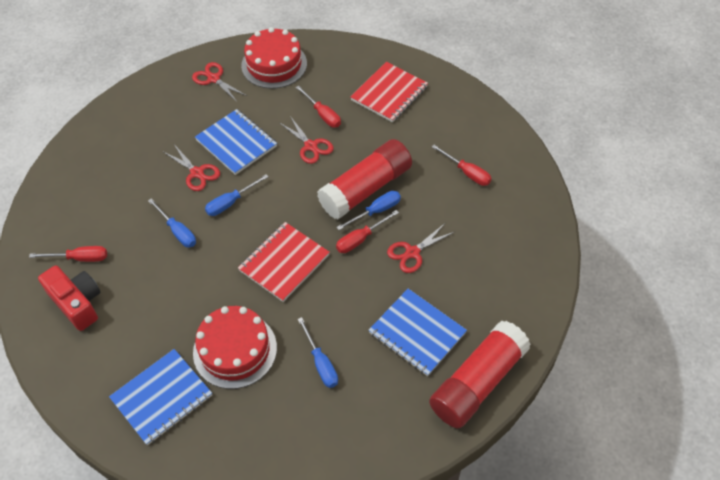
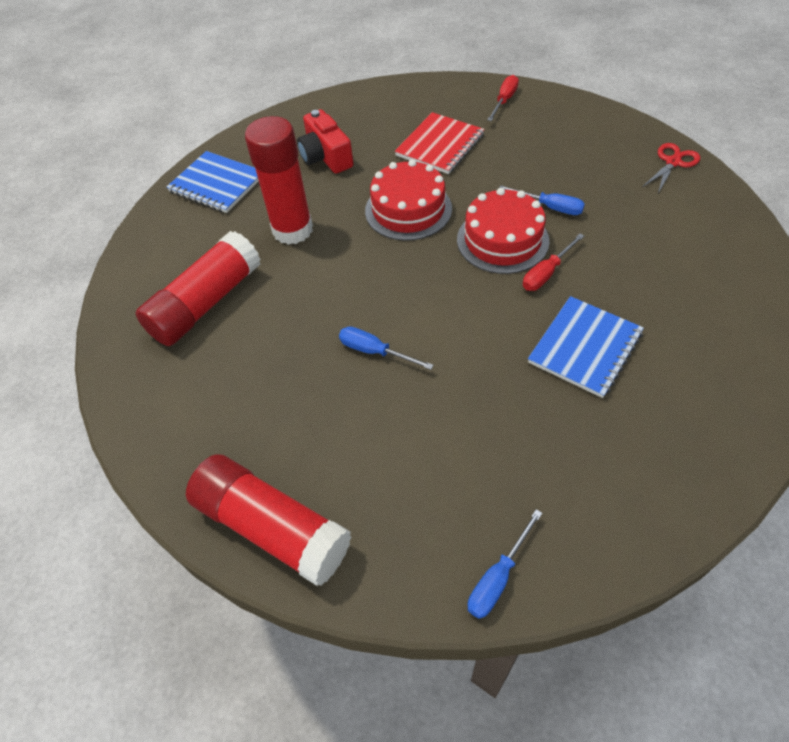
blue notebook: [109,349,212,445] [195,109,277,175] [368,289,467,376] = 3 -> [167,151,259,213] [528,296,644,398] = 2
blue screwdriver: [148,198,196,247] [205,174,269,216] [298,317,338,388] [336,191,401,230] = 4 -> [339,326,434,370] [468,509,542,619] [499,185,585,215] = 3
red glue stick: [317,139,412,219] [429,321,531,428] = 2 -> [136,231,261,346] [186,454,351,586] [245,116,313,245] = 3
red notebook: [238,222,330,302] [350,62,428,122] = 2 -> [395,112,485,174] = 1
red scissors: [164,143,220,191] [192,62,247,102] [280,116,334,164] [387,223,454,273] = 4 -> [642,143,700,193] = 1
red screwdriver: [29,246,107,262] [296,85,341,127] [336,210,399,253] [432,145,492,186] = 4 -> [487,75,519,121] [523,234,584,291] = 2

